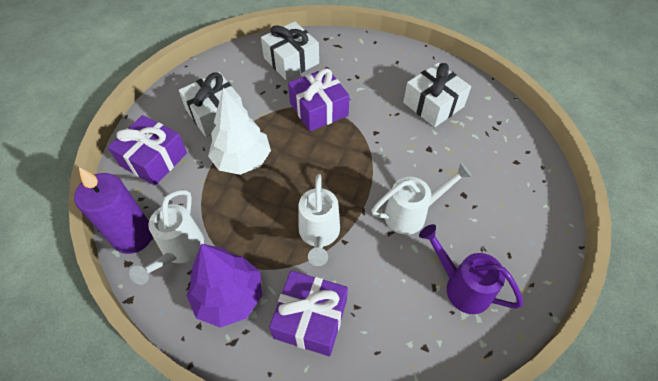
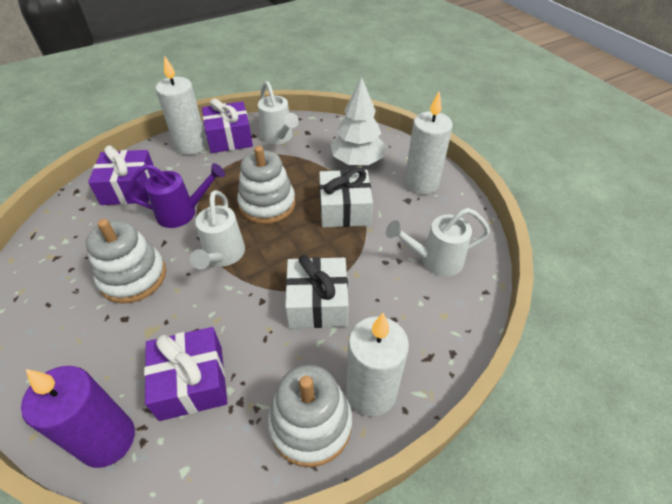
purple tree: [186,244,262,328] = 1 -> none = 0
white candle: none = 0 -> [156,55,207,155] [346,313,409,417] [405,92,453,194] = 3
white gift: [179,72,243,137] [261,21,319,80] [403,63,471,127] = 3 -> [285,255,349,328] [319,168,373,228] = 2
white stacking toy: none = 0 -> [86,219,166,304] [237,146,296,224] [268,365,352,467] = 3

